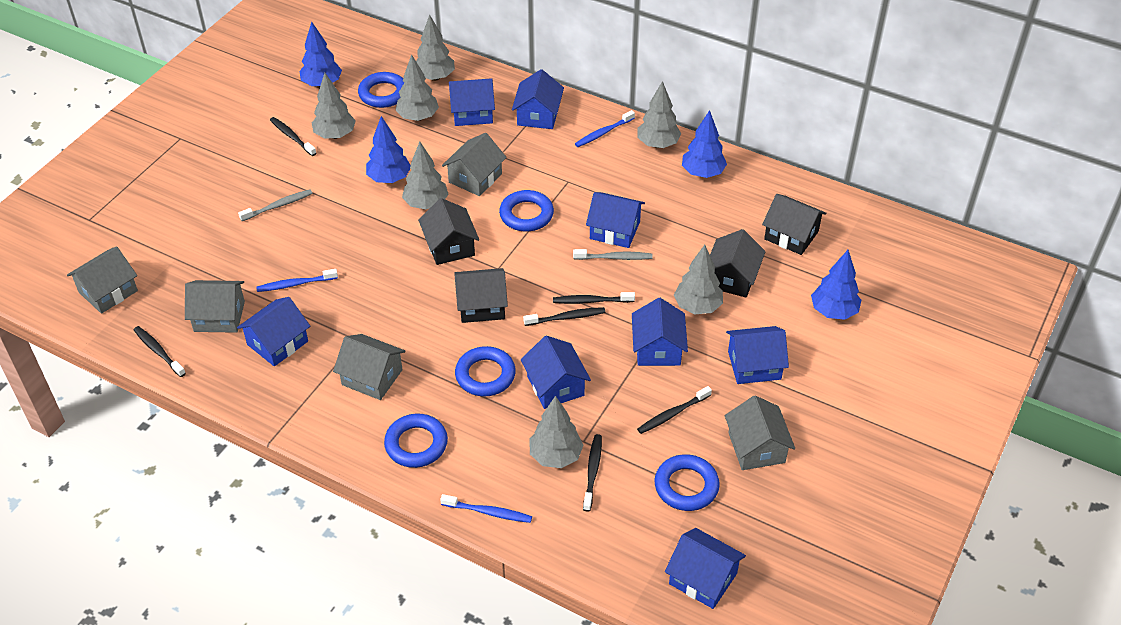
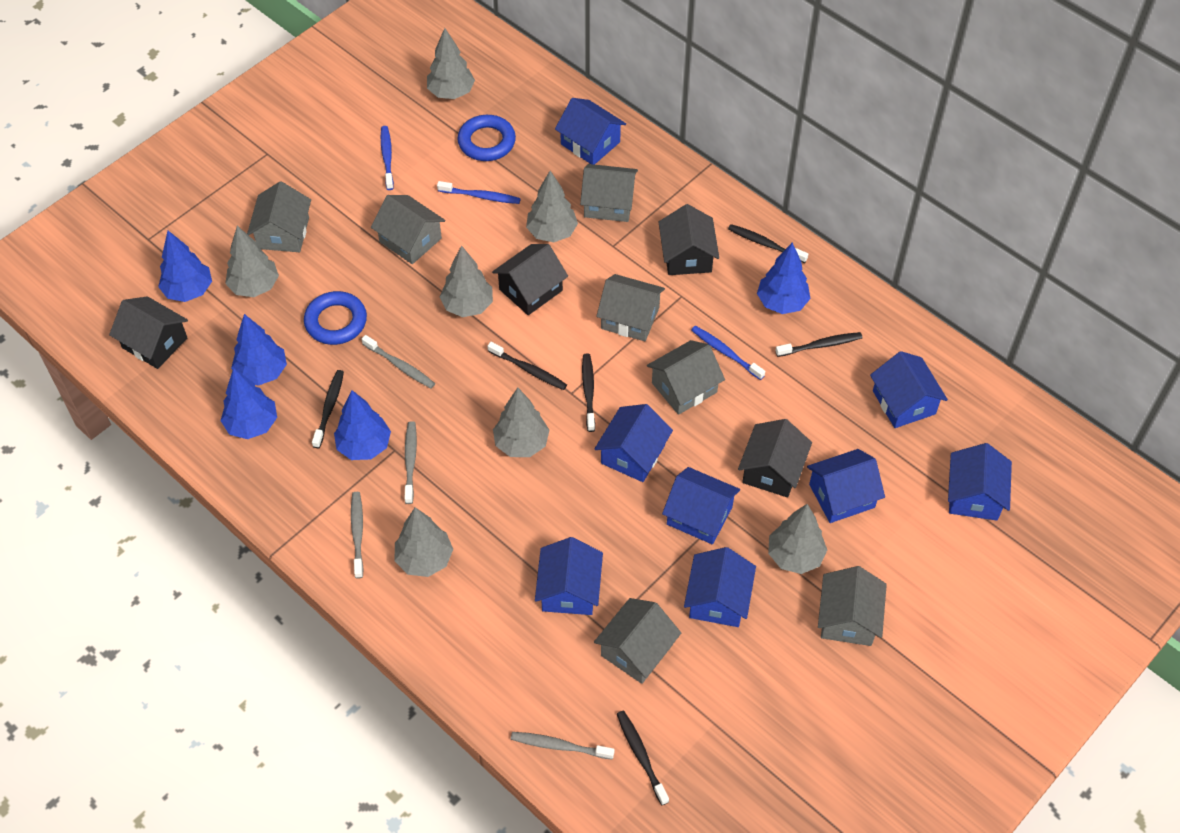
blue ring: [358,72,404,108] [384,414,448,468] [455,346,516,396] [499,190,554,231] [654,454,720,511] = 5 -> [304,291,367,345] [458,115,516,161] = 2
blue tree: [300,22,342,87] [366,116,411,183] [682,110,727,178] [811,250,861,320] = 4 -> [158,231,212,302] [221,368,277,439] [231,314,287,386] [334,390,391,460] [757,242,811,314] = 5
grey house: [67,246,138,314] [185,280,245,333] [333,334,406,400] [442,133,507,196] [725,395,795,470] = 5 -> [247,181,311,252] [371,195,446,264] [580,164,638,222] [594,598,681,684] [596,274,665,341] [647,340,725,415] [818,566,887,646] = 7
grey toothbrush: [238,189,313,221] [573,249,653,260] = 2 -> [351,492,364,579] [362,335,435,388] [404,421,417,504] [511,732,614,760] = 4

